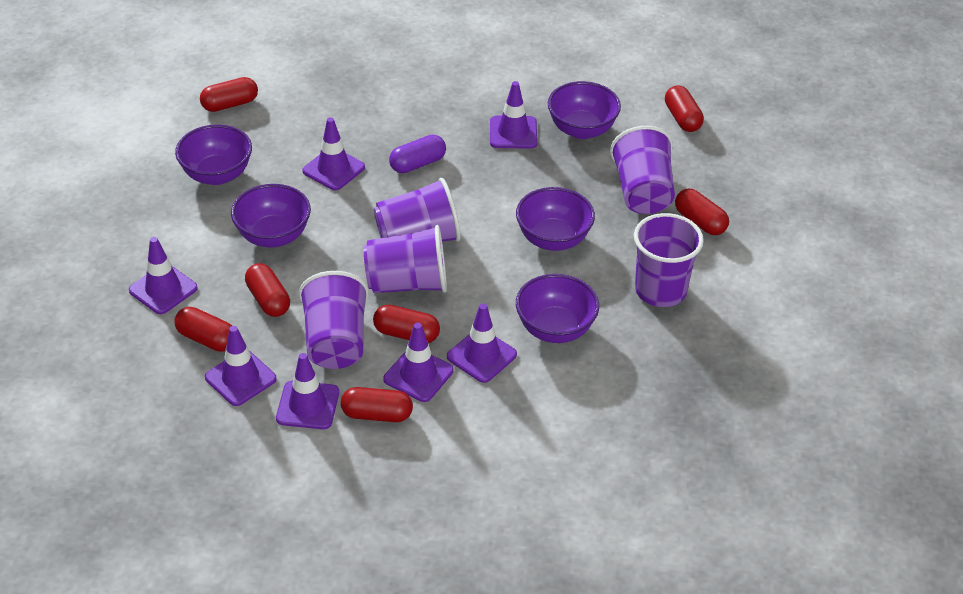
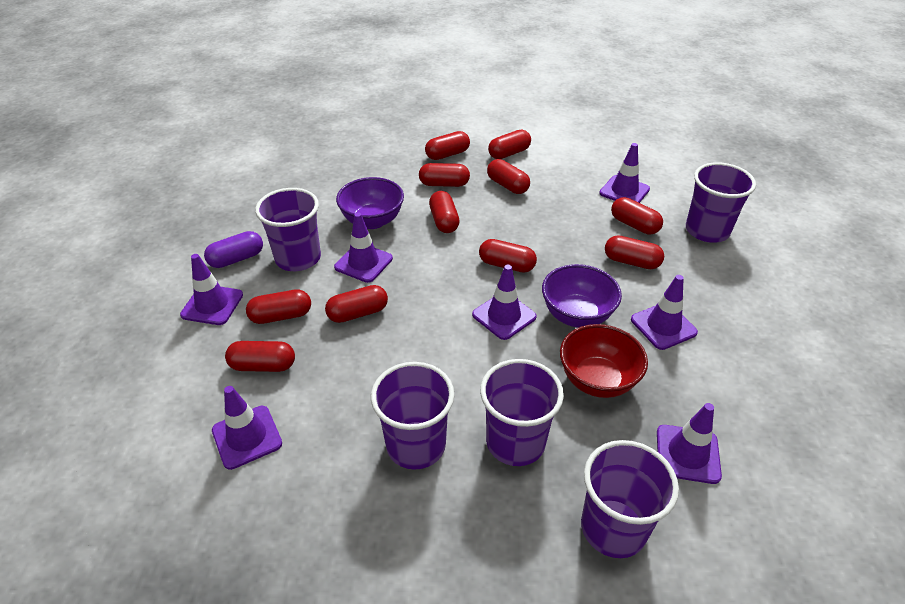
purple bowl: [175,124,252,185] [231,184,311,248] [516,187,595,251] [516,274,599,343] [548,81,621,139] = 5 -> [336,177,404,229] [542,264,622,328] = 2
red bowl: none = 0 -> [560,324,648,398] = 1
red capsule: [174,307,232,352] [200,77,258,112] [245,263,290,317] [341,387,413,422] [373,305,440,343] [665,85,704,132] [675,189,729,235] = 7 -> [225,341,295,372] [246,289,311,324] [325,285,388,323] [419,163,470,187] [425,131,470,160] [429,191,460,233] [479,239,537,273] [487,159,530,194] [488,130,531,159] [605,235,664,269] [611,197,663,234] = 11

